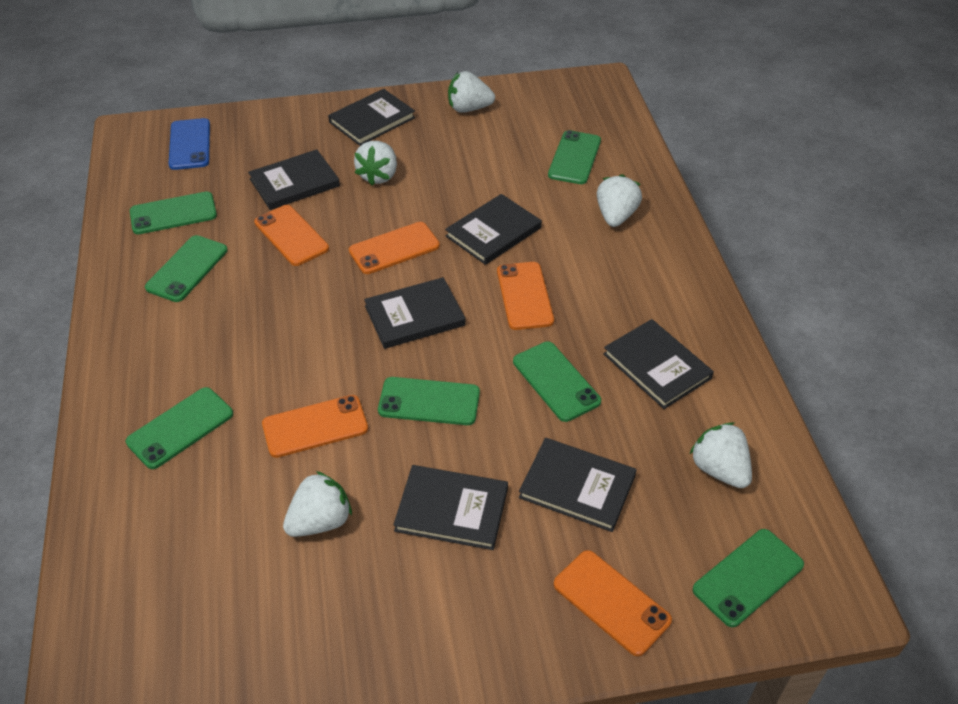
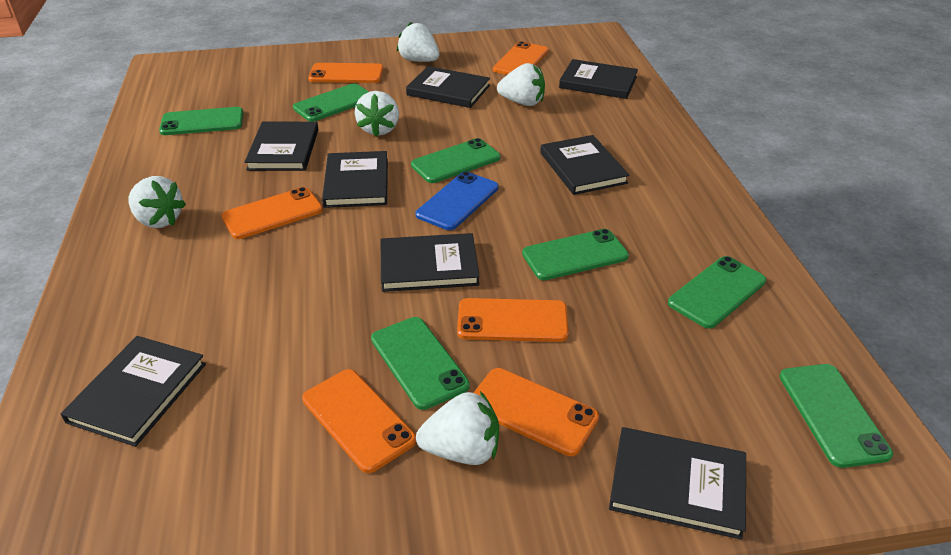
black book: [248,149,340,210] [328,89,415,146] [364,277,466,349] [393,465,508,550] [445,194,542,265] [519,438,637,532] [603,319,714,409] = 7 -> [61,336,206,447] [245,121,318,171] [322,151,388,208] [381,233,480,292] [406,66,490,108] [540,135,629,195] [559,59,638,99] [609,427,746,540] = 8
orange phone: [254,205,329,266] [262,395,368,458] [349,222,440,274] [497,262,554,330] [554,550,672,656] = 5 -> [221,187,323,239] [302,369,416,473] [308,63,383,83] [457,298,569,342] [473,368,599,456] [493,41,549,75] = 6

